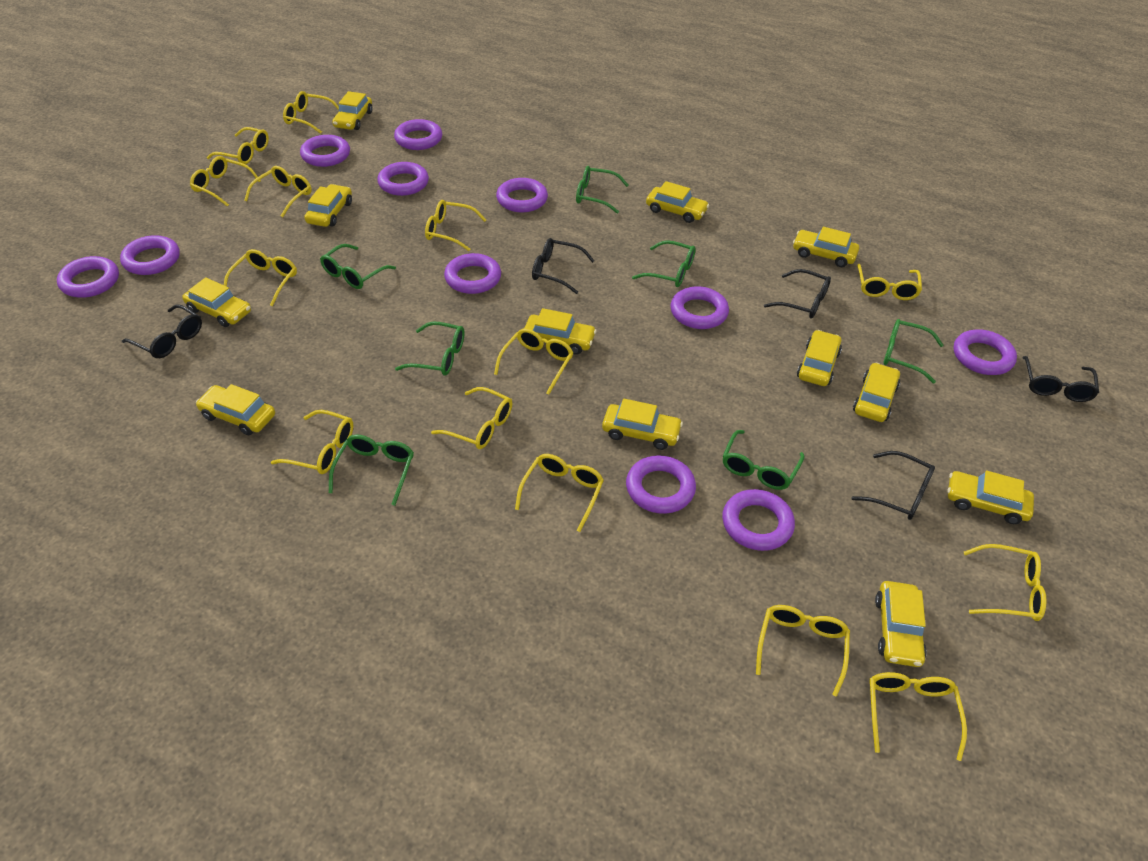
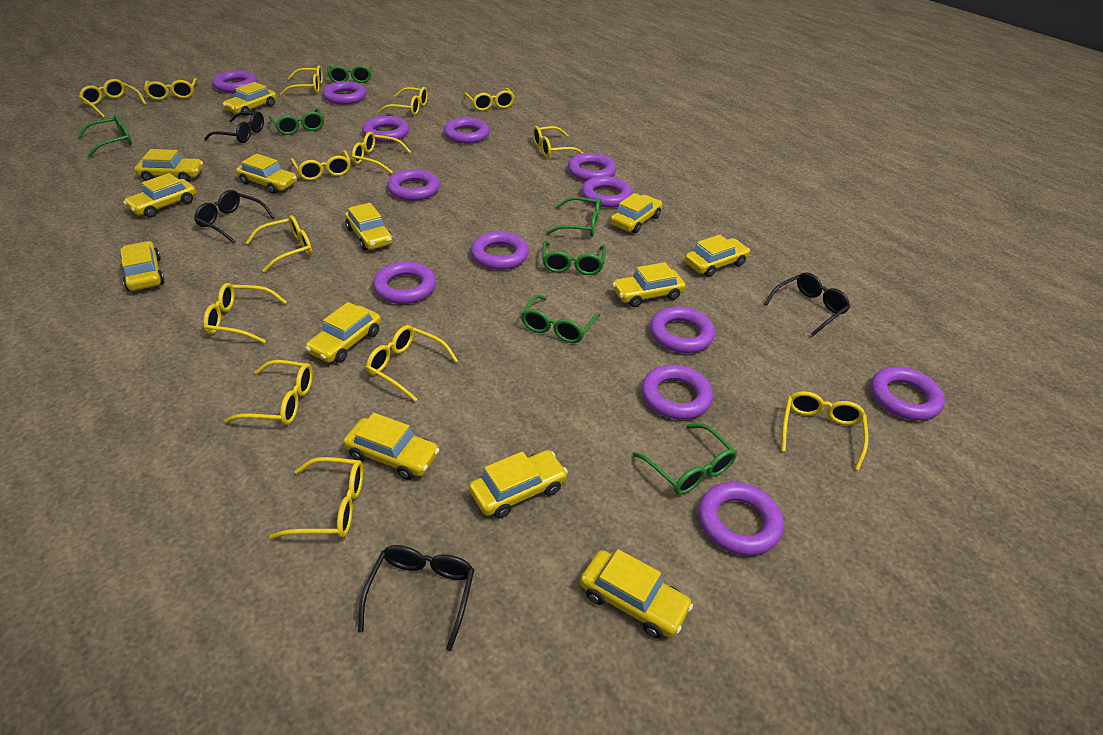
black glasses: [122,304,202,358] [532,238,595,294] [764,269,831,318] [852,451,935,520] [1022,356,1099,402] = 5 -> [194,190,275,243] [204,112,264,143] [358,545,474,651] [764,272,850,336] = 4
purple ring: [57,256,119,298] [120,235,180,275] [300,135,350,167] [378,162,429,196] [394,119,442,150] [444,253,501,294] [496,178,548,212] [626,455,696,514] [670,286,729,329] [722,489,795,551] [954,329,1017,375] = 11 -> [213,70,257,93] [323,81,366,105] [362,116,409,142] [373,262,436,304] [387,169,440,201] [444,117,489,144] [471,231,529,270] [568,153,616,181] [581,176,632,208] [641,365,713,420] [650,306,715,353] [698,482,784,556] [870,367,945,421] = 13
yellow car: [182,277,251,327] [196,384,275,435] [304,184,352,227] [332,91,372,130] [524,308,597,355] [602,399,683,450] [646,181,709,223] [793,227,859,267] [797,330,842,386] [853,363,900,422] [875,581,927,667] [948,470,1034,524] = 12 -> [120,241,165,291] [123,173,196,218] [135,149,203,182] [223,82,277,116] [236,154,297,194] [305,302,381,363] [343,413,439,480] [345,203,393,250] [469,450,568,518] [580,549,693,639] [610,193,663,234] [612,262,686,307] [685,235,750,277] = 13

